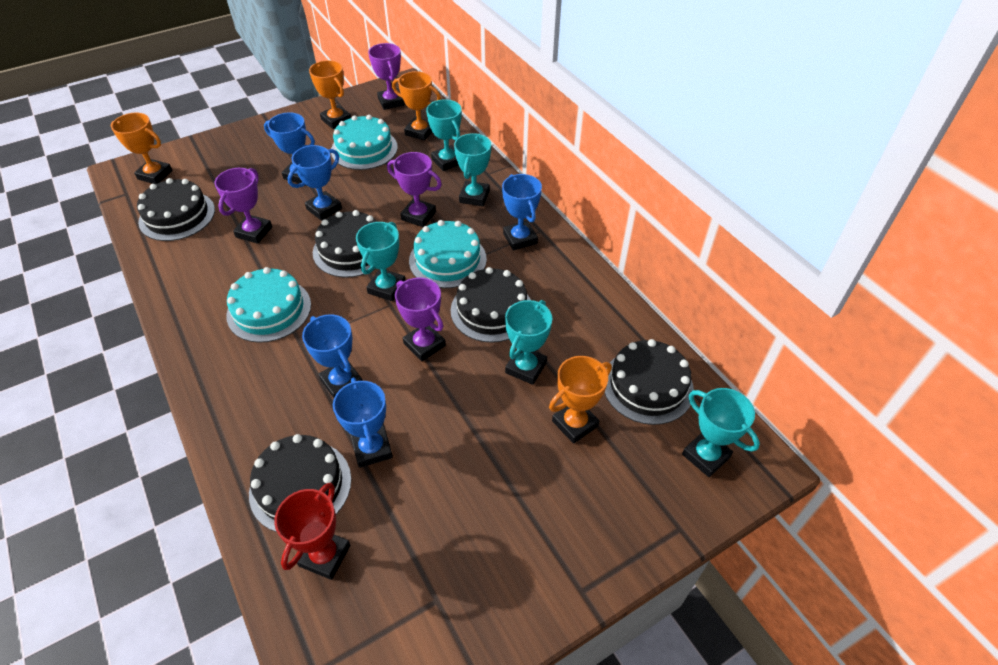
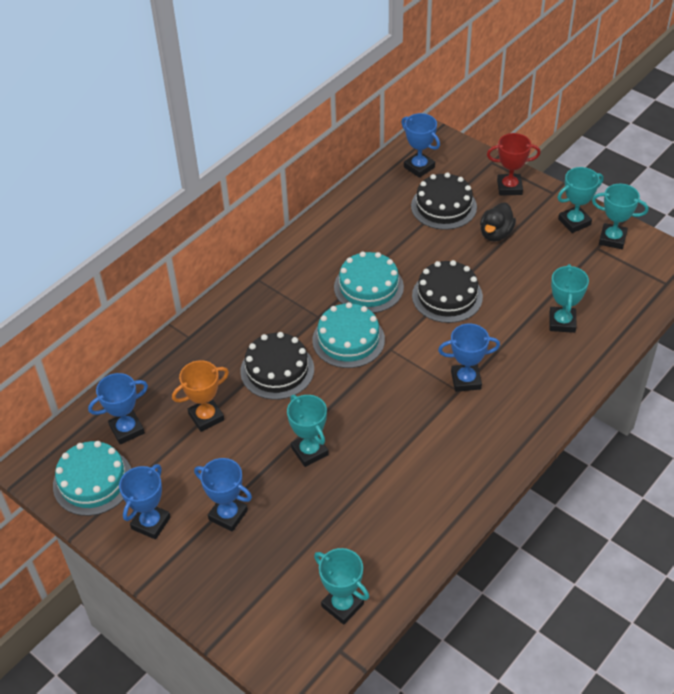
black cake: [137,178,215,241] [249,434,351,532] [313,210,377,277] [451,267,531,342] [604,339,694,425] = 5 -> [240,332,314,400] [411,172,477,230] [412,260,483,323] = 3
black duck: none = 0 -> [480,202,516,242] = 1
orange trophy: [111,113,173,184] [309,60,351,129] [392,71,441,141] [549,356,612,444] = 4 -> [172,360,229,432] = 1
purple trophy: [214,168,272,244] [368,43,405,110] [387,152,442,227] [395,277,446,361] = 4 -> none = 0

